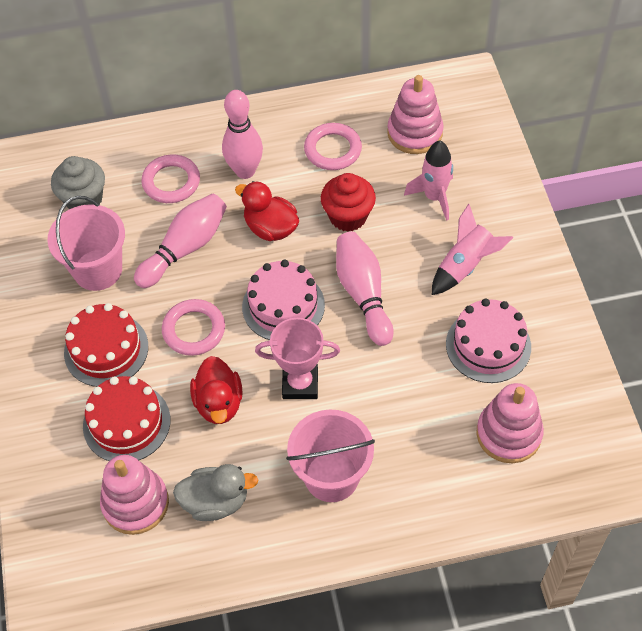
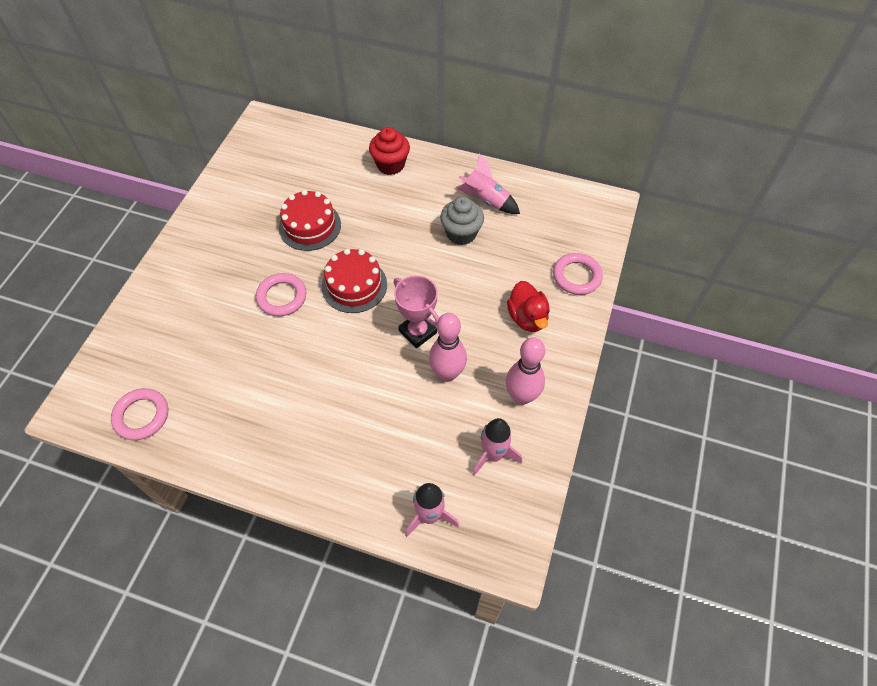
grey duck: [173,464,258,521] = 1 -> none = 0
pink bowling pin: [134,194,227,288] [222,90,263,179] [336,232,394,346] = 3 -> [429,313,467,382] [506,337,545,405] = 2
pink bucket: [47,196,125,291] [286,410,375,502] = 2 -> none = 0
pink cake: [242,260,325,340] [446,298,531,383] = 2 -> none = 0
pink rocket: [404,141,453,221] [432,204,513,295] = 2 -> [405,483,459,537] [456,153,520,214] [472,418,522,476] = 3
pink stacking toy: [100,455,169,535] [387,75,443,154] [476,383,544,463] = 3 -> none = 0
red duck: [190,356,243,424] [235,181,299,241] = 2 -> [507,281,550,332] = 1

